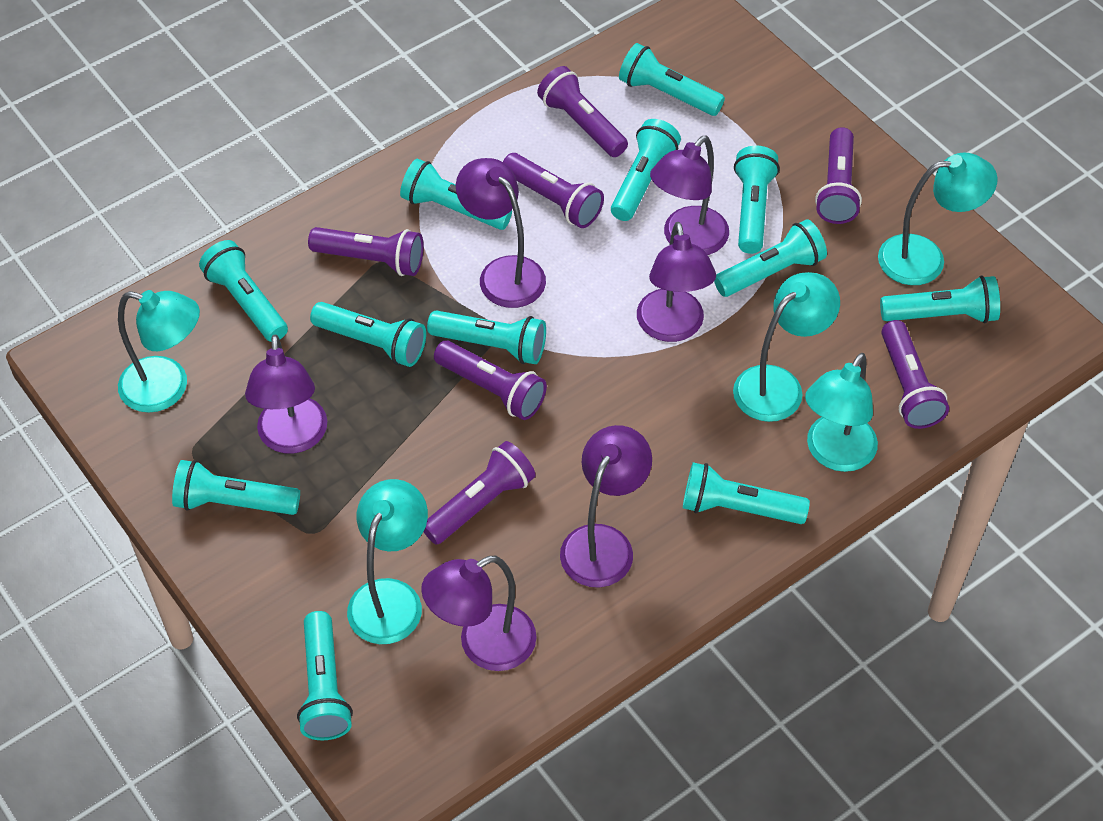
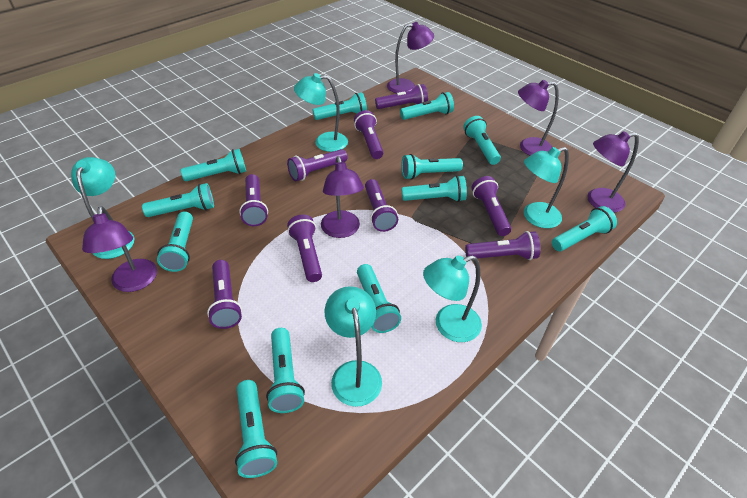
purple flashlight: [308,227,424,276] [424,441,536,545] [434,341,547,420] [503,153,604,228] [537,66,628,157] [815,127,862,224] [881,320,949,429] = 7 -> [207,260,242,329] [239,174,268,226] [287,149,348,181] [287,215,322,282] [354,110,384,159] [365,179,398,232] [375,84,428,109] [465,231,541,260] [472,176,511,236] = 9
purple lamp: [245,334,327,454] [421,556,536,671] [456,158,546,308] [560,425,652,588] [637,222,716,342] [650,136,729,255] = 6 -> [82,206,157,292] [321,156,364,238] [387,22,434,93] [518,80,559,156] [587,131,639,213] = 5

